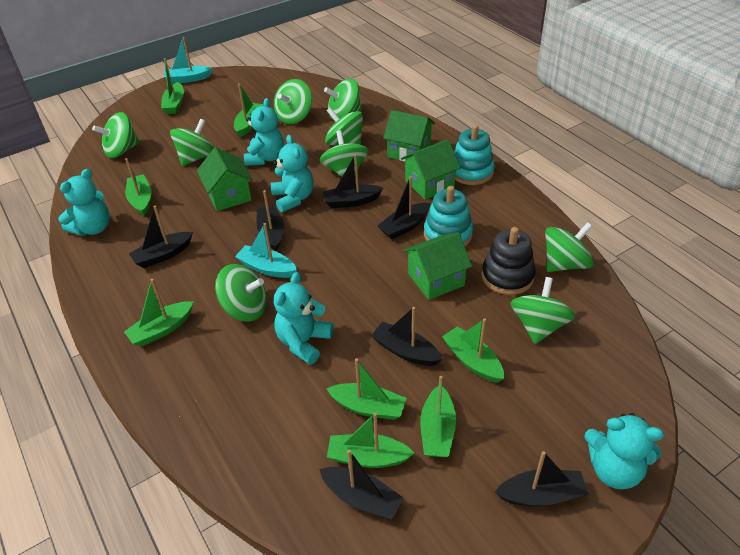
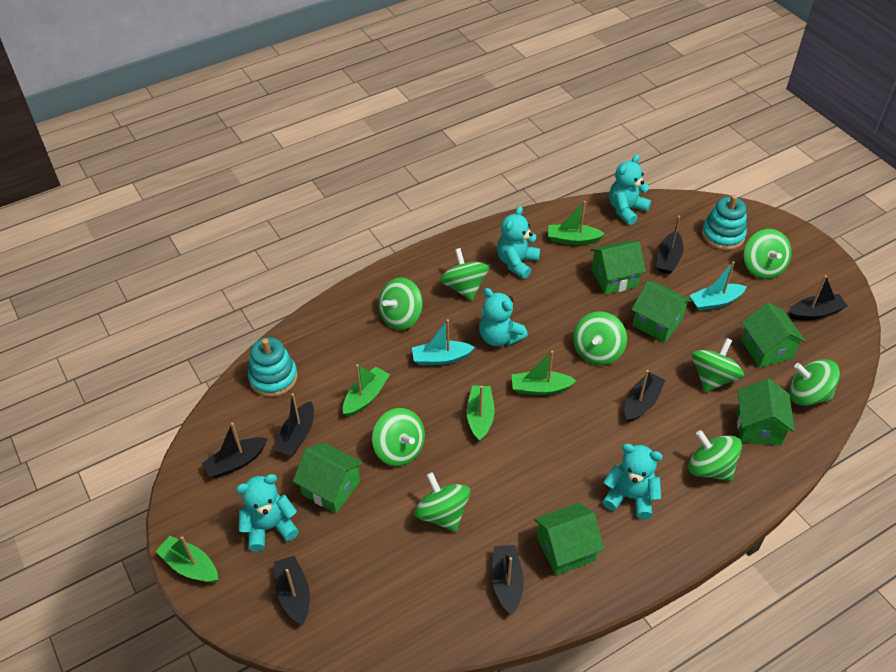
black stacking toy: [482,227,536,295] = 1 -> none = 0
green boat: [124,279,193,347] [125,158,151,216] [161,58,184,114] [234,83,264,137] [326,358,407,420] [327,413,414,468] [421,376,456,457] [442,318,504,383] = 8 -> [156,536,218,583] [343,364,390,417] [467,385,495,442] [512,351,576,395] [548,201,605,245] = 5
green house: [197,147,253,211] [383,110,435,162] [401,139,461,200] [403,232,472,300] = 4 -> [293,442,363,513] [534,503,604,575] [590,241,646,295] [632,281,692,342] [736,379,795,445] [741,302,806,368] = 6

